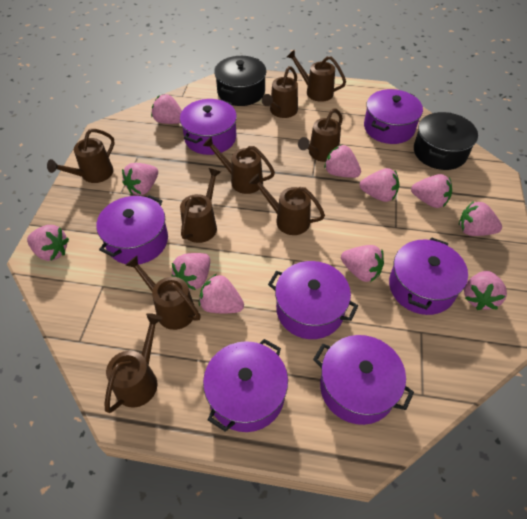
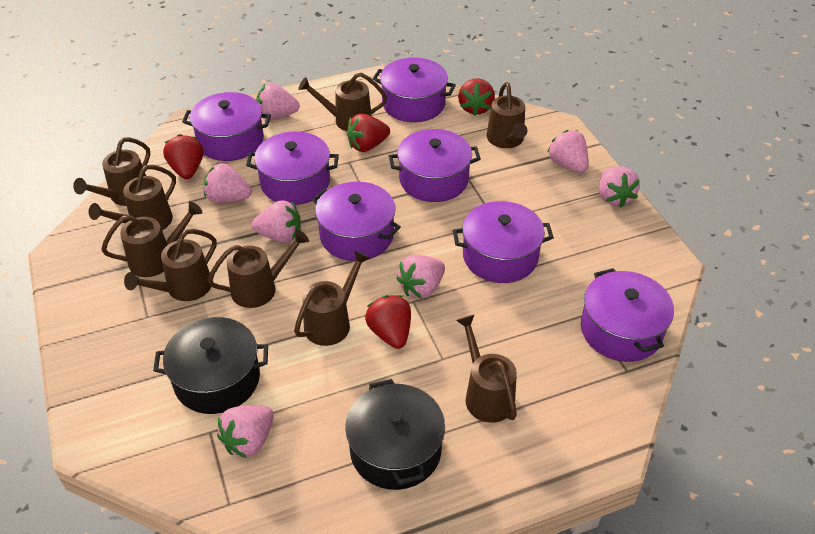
pink strawberry: [27,225,69,261] [122,163,158,195] [151,94,182,124] [171,253,210,290] [199,274,244,313] [324,145,361,178] [341,245,384,282] [360,168,399,202] [411,174,452,208] [459,201,502,236] [464,271,507,310] = 11 -> [204,163,252,203] [217,405,274,458] [252,200,301,243] [256,83,300,120] [396,255,445,299] [547,130,588,173] [599,166,640,208] = 7
red strawberry: none = 0 -> [163,134,203,179] [346,113,390,152] [365,295,411,349] [458,78,495,116] = 4

